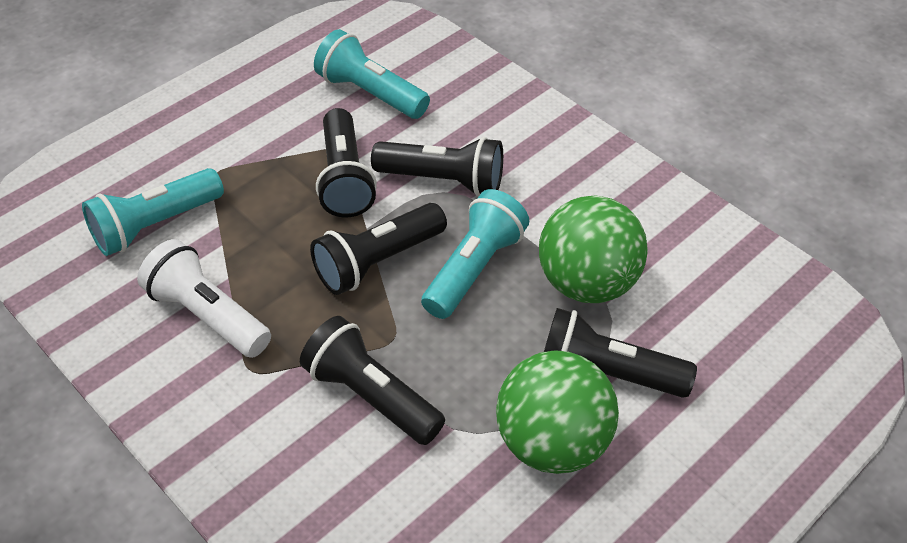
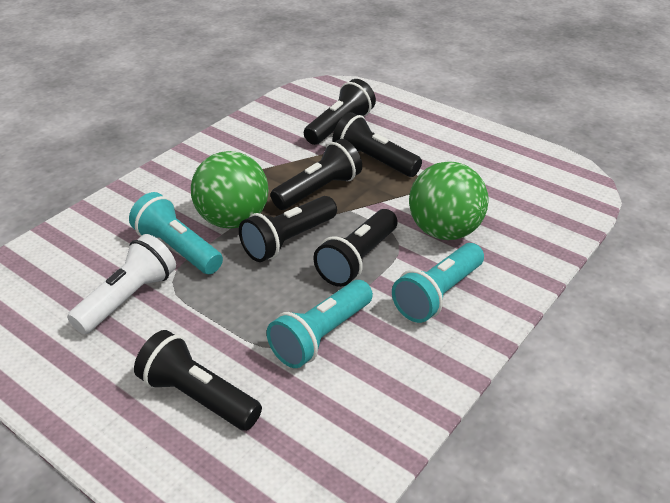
black flashlight: [300,316,445,445] [310,203,447,295] [316,108,377,217] [371,137,503,197] [544,308,697,398] = 5 -> [134,330,262,431] [239,196,337,262] [270,139,362,210] [304,79,376,145] [313,209,397,287] [332,112,422,177] = 6

